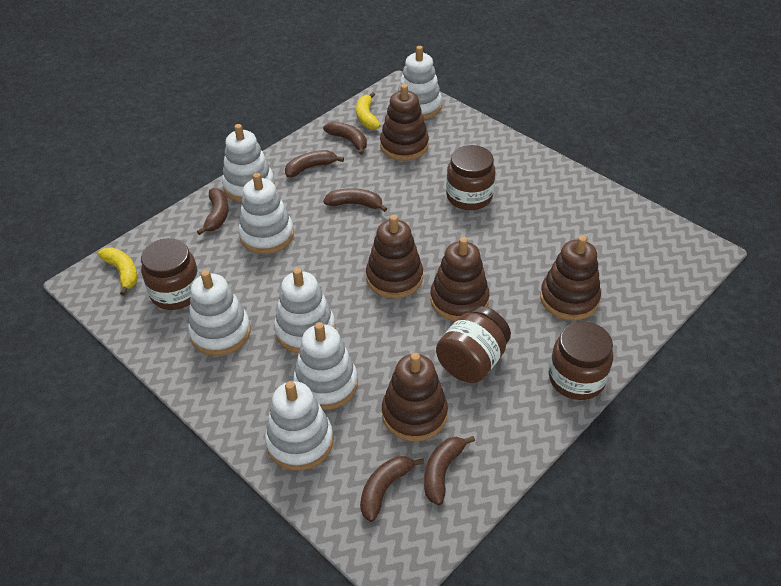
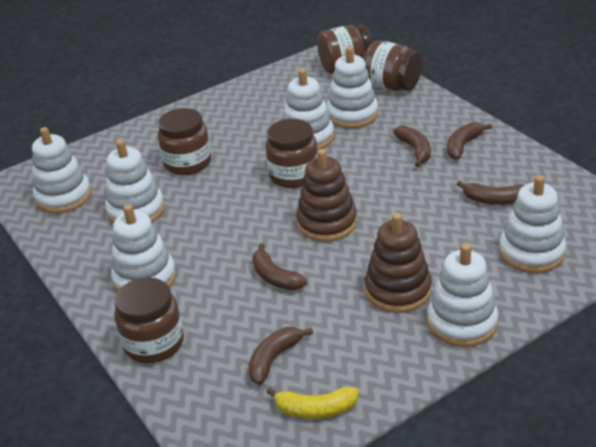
brown banana: [197,188,228,235] [285,150,344,177] [323,121,367,155] [323,188,387,212] [360,456,424,522] [424,436,475,505] = 6 -> [248,327,313,385] [252,243,307,291] [393,126,431,167] [447,122,492,160] [457,181,525,205] = 5
brown jar: [141,238,200,310] [436,306,511,383] [446,145,495,210] [549,322,613,400] = 4 -> [114,277,184,363] [158,108,211,175] [265,119,318,188] [317,25,372,74] [364,40,422,91] = 5
brown stacking toy: [366,215,423,299] [380,84,429,161] [382,353,448,442] [430,237,489,321] [540,235,601,320] = 5 -> [296,149,357,242] [365,213,432,313] = 2
yellow banana: [98,248,138,296] [356,92,380,130] = 2 -> [266,387,359,419] = 1

